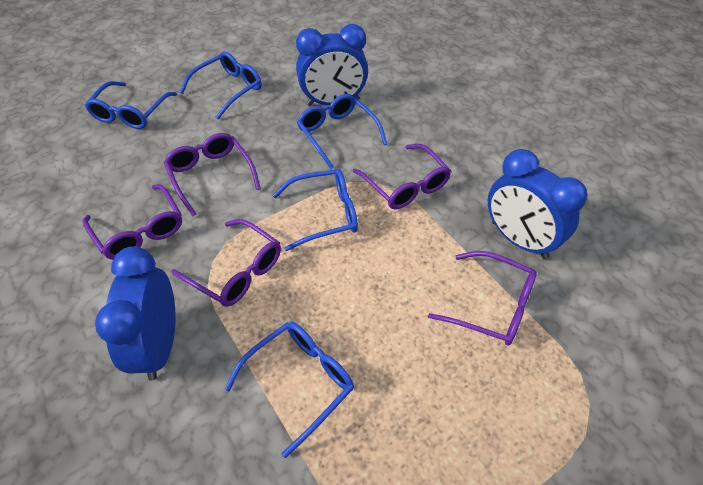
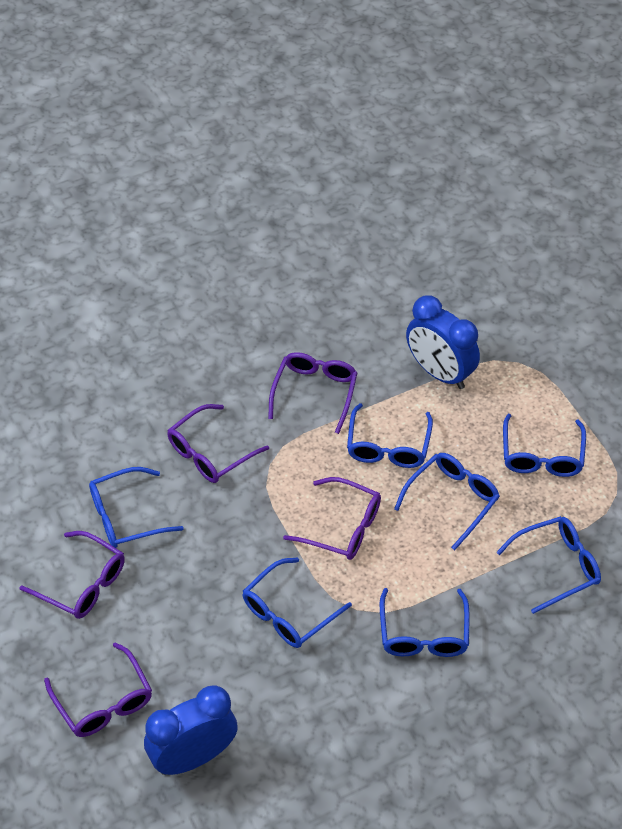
blue clock: [95,246,176,381] [296,24,368,106] [488,149,588,259] = 3 -> [144,685,238,775] [406,296,480,389] = 2
blue glasses: [85,81,177,129] [180,51,262,119] [225,322,354,458] [273,169,358,251] [297,94,387,169] = 5 -> [89,467,184,548] [243,557,352,648] [347,403,433,468] [380,588,469,657] [394,453,500,550] [496,516,601,614] [503,414,586,477] = 7

